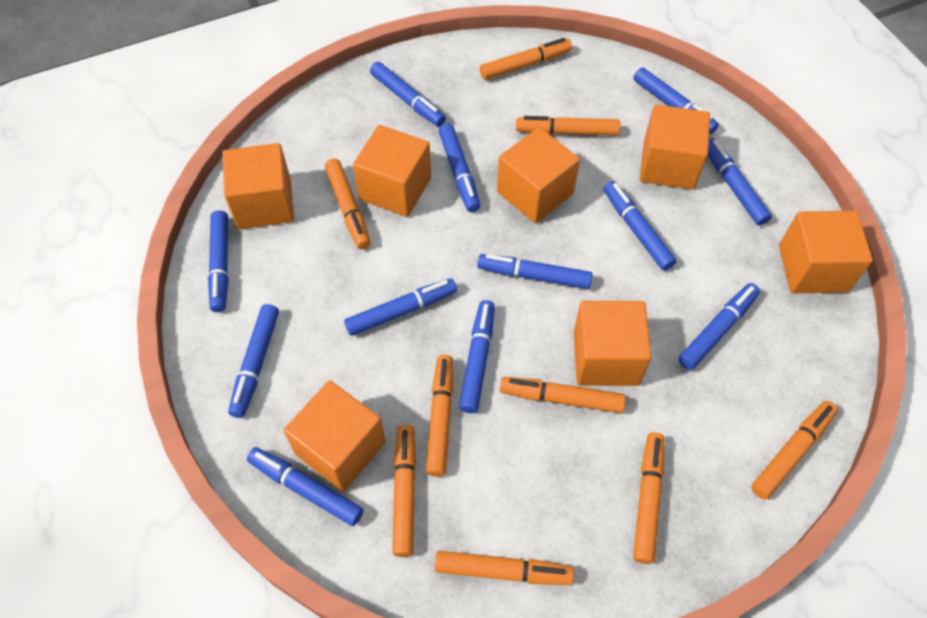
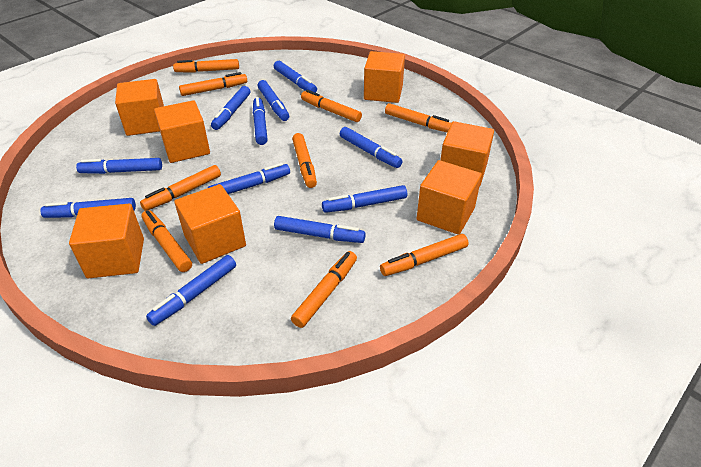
blue marker: [208,210,229,312] [228,304,279,418] [247,447,363,526] [344,278,457,336] [370,62,446,127] [439,123,481,212] [459,300,495,413] [477,254,593,289] [604,181,677,271] [633,68,719,134] [678,283,760,370] [708,138,772,226] = 12 -> [40,198,136,218] [76,158,162,174] [146,255,236,326] [208,163,290,194] [211,86,250,130] [253,97,268,145] [258,80,289,121] [274,61,317,93] [274,216,366,243] [322,185,407,213] [340,127,403,168] = 11

